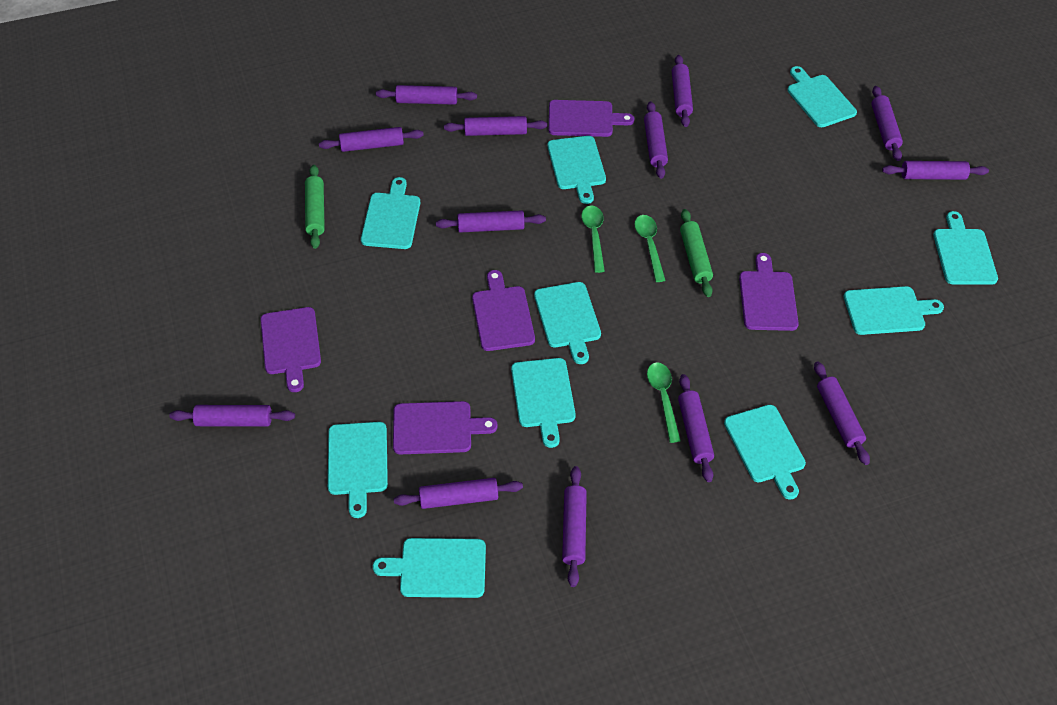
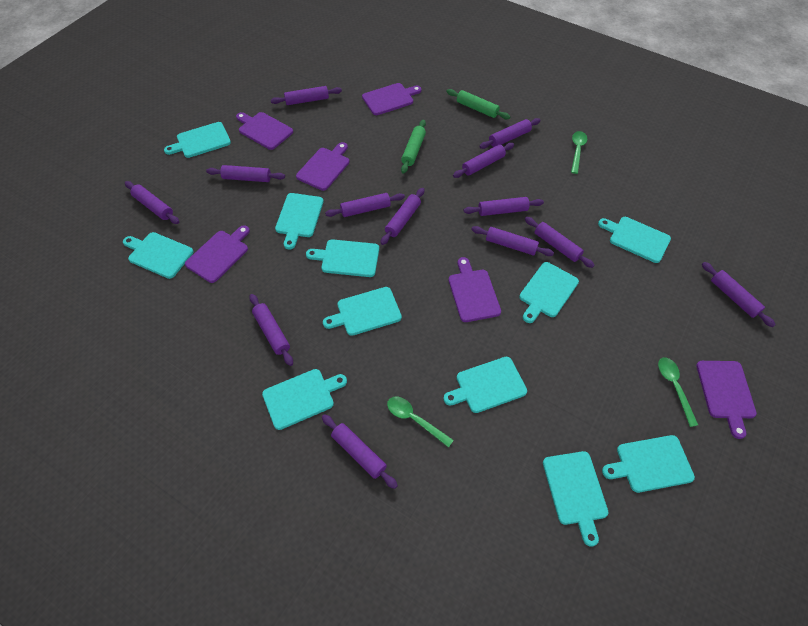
purple cutting board: [260,307,321,392] [393,401,498,454] [472,270,535,351] [549,100,634,137] [739,253,799,331] = 5 -> [185,225,250,283] [236,112,293,150] [296,142,350,191] [362,83,422,115] [448,257,501,322] [696,361,757,439] = 6
turquoise cutting board: [328,422,388,518] [361,177,420,249] [373,538,486,598] [511,358,576,448] [534,282,601,364] [547,136,606,204] [724,405,806,500] [787,66,857,127] [844,286,944,335] [933,211,998,285] = 10 -> [123,232,194,279] [164,122,231,158] [262,369,347,430] [275,193,324,249] [306,239,379,277] [323,287,402,336] [443,357,527,413] [519,262,579,323] [543,451,608,547] [598,217,671,263] [602,435,695,493] = 11

